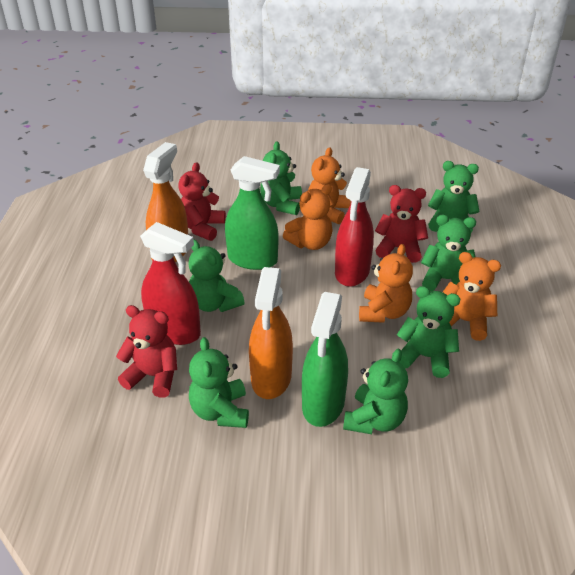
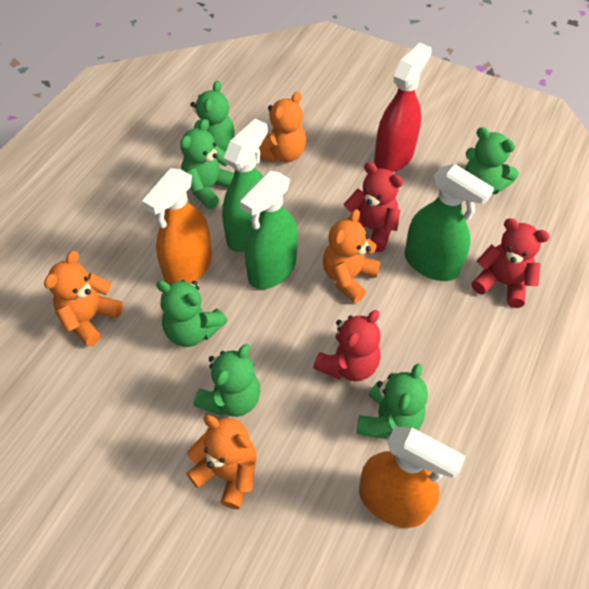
green spray bottle: [225,156,280,270] [302,292,348,427] = 2 -> [222,119,268,252] [240,171,298,289] [405,164,494,281] = 3
green teddy bear: [188,239,245,312] [189,337,249,428] [260,141,302,215] [343,349,408,434] [397,286,460,378] [421,215,476,291] [428,161,480,233] = 7 -> [156,280,228,347] [180,119,234,209] [191,81,235,151] [194,344,261,417] [357,364,428,439] [464,127,519,194] = 6
red spray bottle: [140,222,201,345] [335,167,374,287] = 2 -> [374,43,432,172] = 1

